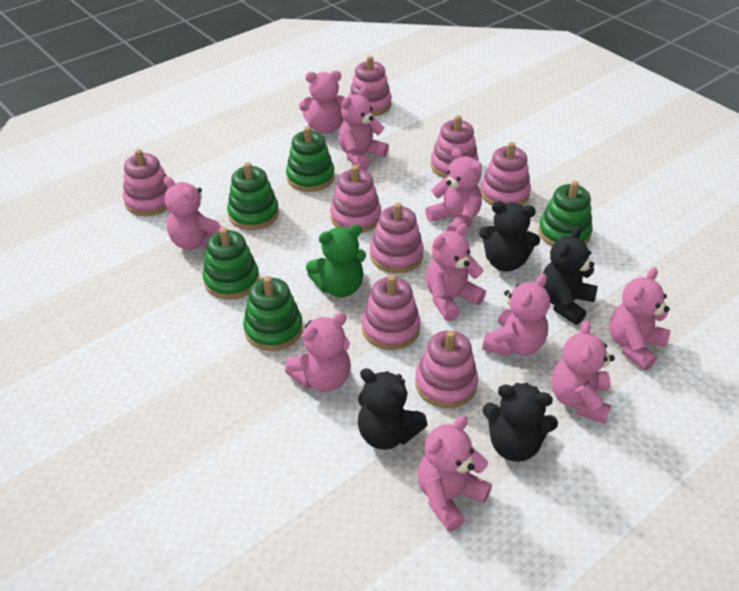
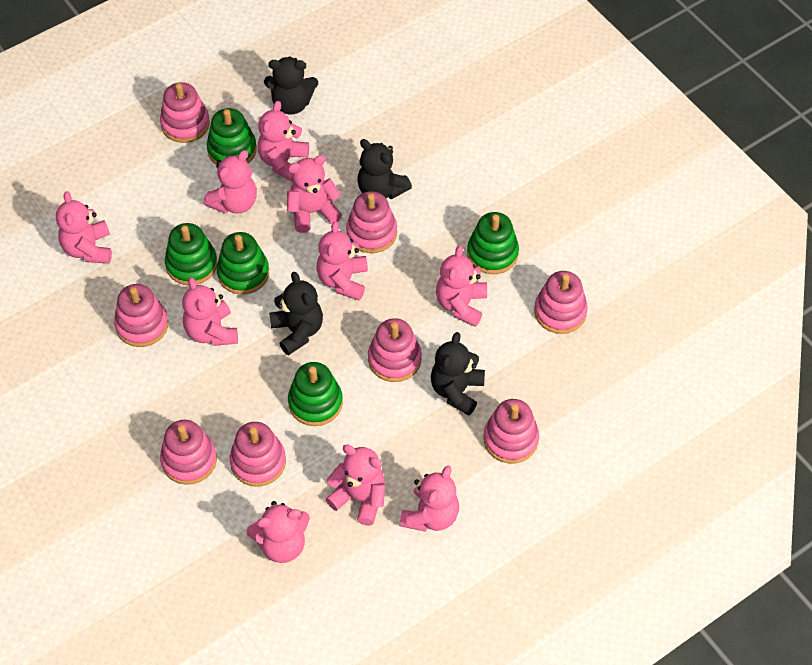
green teddy bear: [306,224,366,298] = 1 -> none = 0

